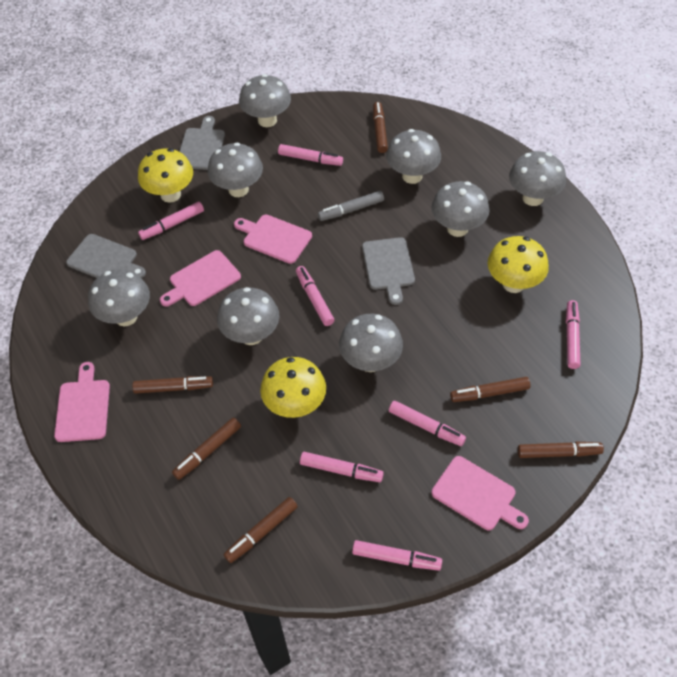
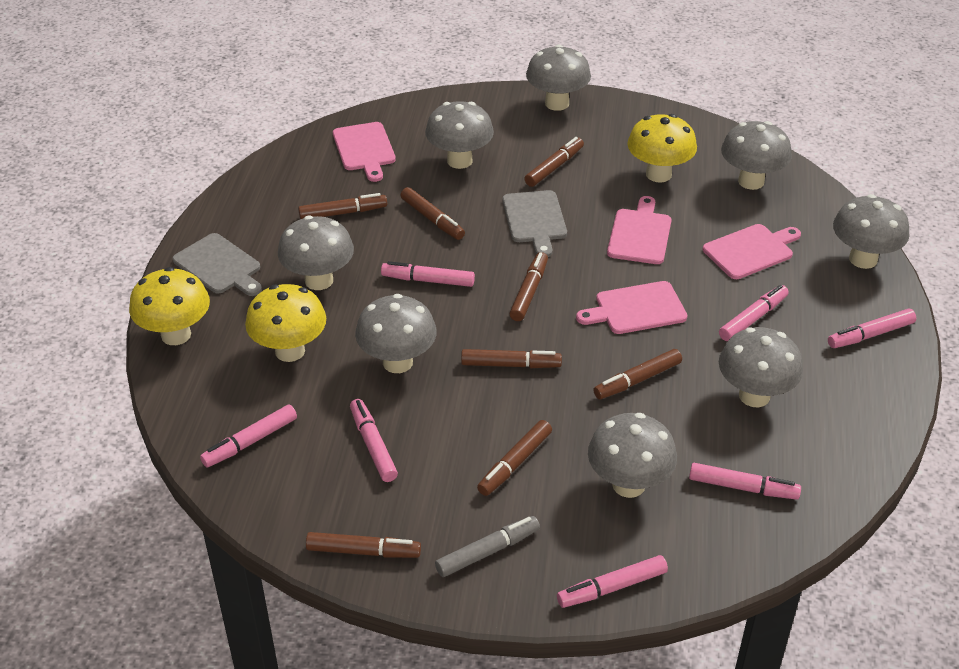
brown marker: [132,376,213,394] [172,417,241,480] [224,497,298,563] [373,102,388,153] [450,377,530,402] [518,442,604,458] = 6 -> [298,193,387,219] [306,532,421,558] [400,187,465,240] [461,349,562,368] [477,420,552,496] [509,252,548,321] [524,137,584,187] [593,349,682,399] = 8
grey cutting board: [66,234,146,278] [179,116,225,170] [362,237,415,305] = 3 -> [173,233,262,296] [503,190,567,257] = 2

